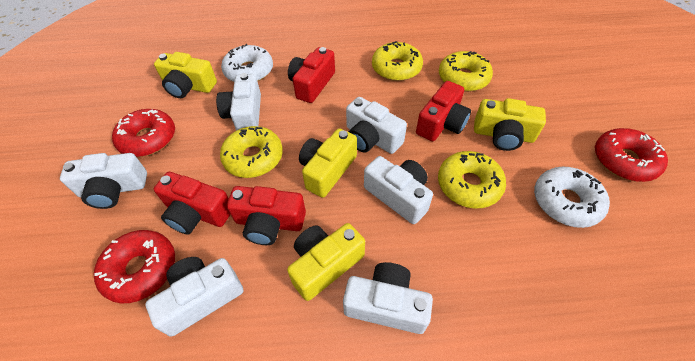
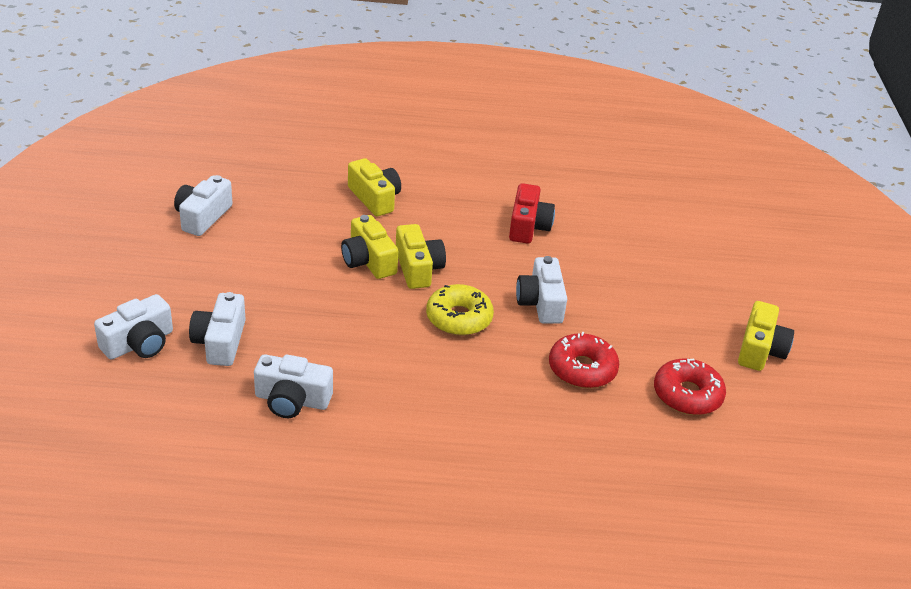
red camera: [154,172,231,234] [227,186,306,245] [288,47,335,103] [416,81,471,141] = 4 -> [509,183,555,244] = 1
red donut: [94,230,175,303] [112,109,175,157] [595,128,668,182] = 3 -> [549,332,619,388] [654,359,726,415] = 2
white camera: [60,153,147,209] [145,257,243,336] [216,73,261,131] [343,262,433,334] [346,97,407,154] [364,156,433,224] = 6 -> [94,294,173,360] [174,175,232,236] [189,292,246,366] [254,354,333,418] [516,256,567,324] = 5
white donut: [221,44,273,82] [534,167,610,228] = 2 -> none = 0
yellow donut: [220,126,283,178] [372,41,423,81] [438,151,506,208] [439,51,493,92] = 4 -> [426,284,494,336] = 1

